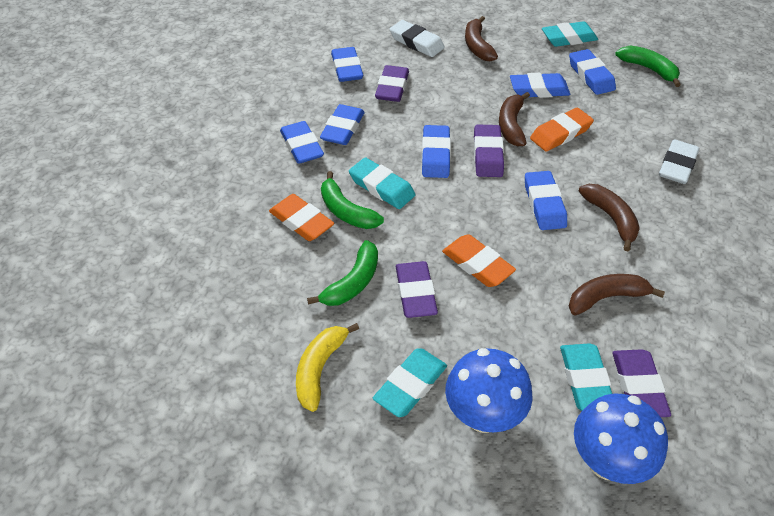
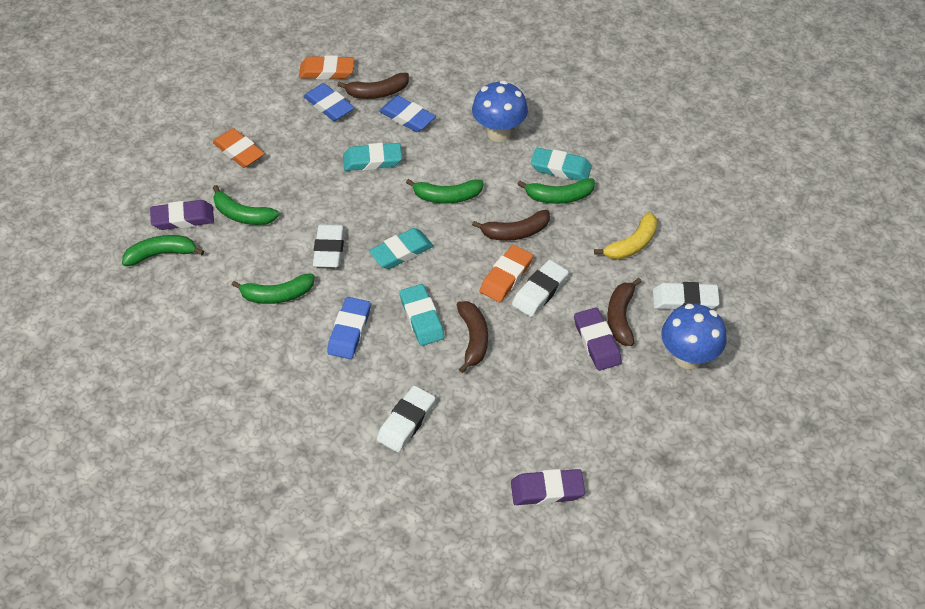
blue eraser: [280,121,324,164] [320,104,365,145] [331,47,363,82] [422,125,451,178] [510,73,570,98] [525,171,567,230] [569,49,616,95] = 7 -> [303,83,355,121] [327,297,371,359] [379,96,436,132] = 3
green banana: [307,240,378,306] [321,171,384,229] [615,45,681,87] = 3 -> [122,235,204,266] [213,185,279,225] [232,273,315,304] [406,179,484,204] [517,178,595,204] = 5
purple eraser: [375,65,409,102] [396,261,438,318] [474,125,504,177] [612,349,671,417] = 4 -> [150,200,214,230] [511,469,585,505] [574,307,622,371] = 3
white eraser: [390,20,445,57] [659,139,699,184] = 2 -> [313,224,345,267] [377,386,436,452] [512,260,569,317] [653,282,720,310] = 4

